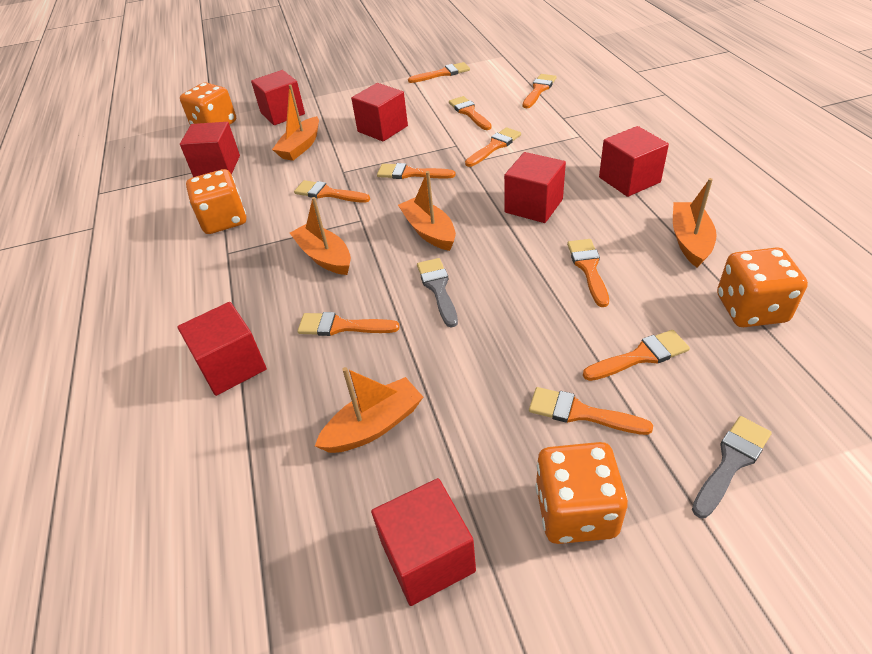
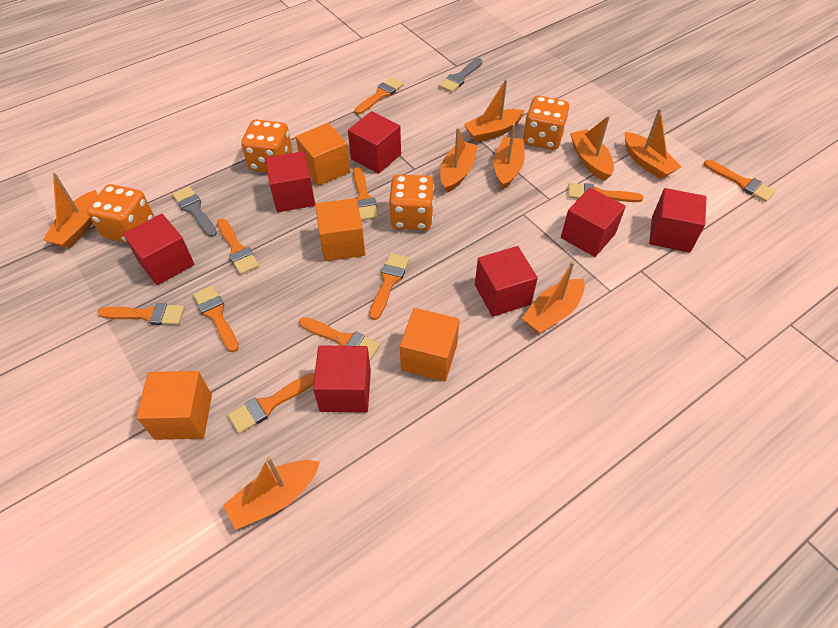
orange boat: [272,85,319,161] [290,197,351,275] [315,367,423,453] [398,171,456,251] [673,178,717,268] = 5 -> [43,172,97,248] [223,457,320,530] [440,128,478,193] [464,79,525,142] [494,124,525,189] [522,261,585,334] [570,116,614,181] [625,108,681,179] = 8
orange cube: none = 0 -> [137,371,212,440] [296,123,350,186] [315,198,365,261] [400,308,460,382] = 4

